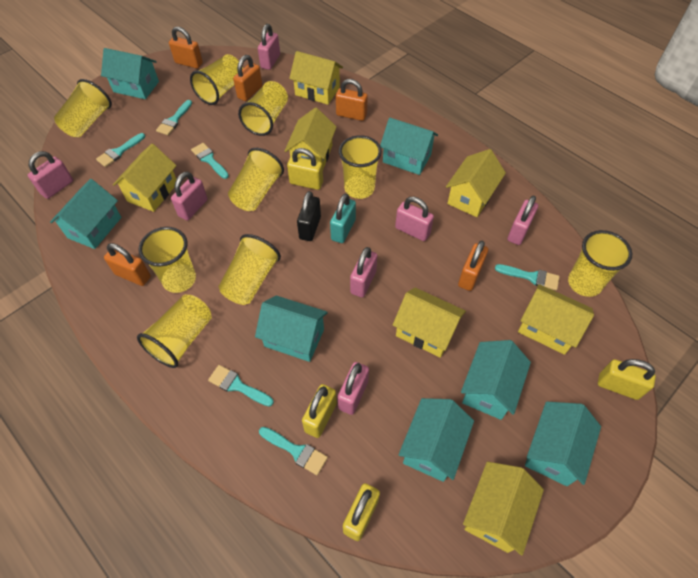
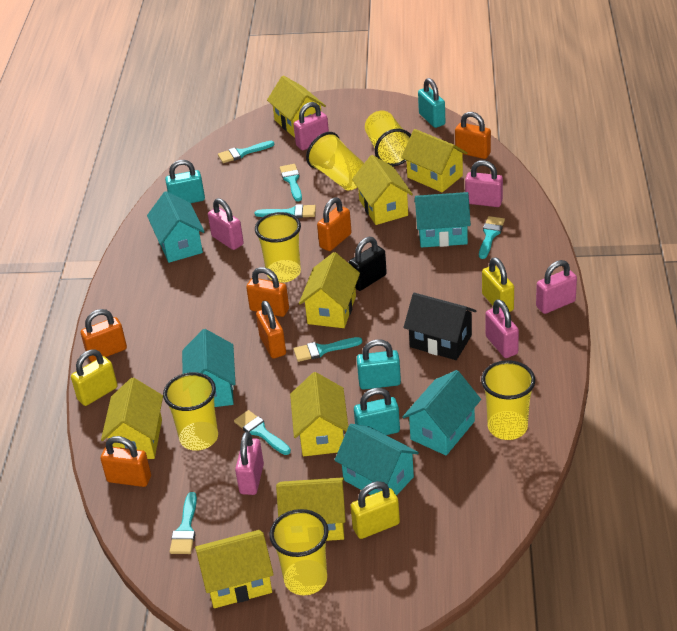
black house: none = 0 -> [404,293,476,360] = 1
orange padlock: [104,243,151,286] [169,27,203,69] [233,55,262,101] [336,79,368,121] [458,241,488,291] = 5 -> [81,309,127,362] [100,436,151,487] [246,267,289,317] [256,301,286,359] [317,197,352,251] [455,112,491,159] = 6
pink padlock: [28,151,73,199] [171,172,208,220] [258,24,280,70] [338,362,369,415] [350,247,377,297] [395,197,434,241] [507,195,538,245] = 7 -> [208,198,244,250] [235,432,264,495] [293,102,329,150] [465,160,503,207] [486,299,519,358] [536,260,577,314] = 6
turquoise brush: [96,133,145,167] [156,100,192,135] [191,143,229,179] [208,365,274,407] [259,427,328,475] [495,264,559,290] = 6 -> [170,492,197,554] [218,141,275,163] [234,410,291,455] [255,204,316,218] [280,164,302,201] [294,337,362,362] [479,216,505,259] = 7
turquoise house: [50,179,122,249] [101,48,159,99] [255,295,328,362] [380,118,438,175] [398,398,474,482] [461,340,531,420] [525,402,601,486] = 7 -> [147,191,205,263] [182,329,235,407] [335,424,419,496] [403,370,481,455] [414,192,471,248] = 5
turquoise padlock: [330,193,356,243] = 1 -> [165,160,205,203] [354,388,400,435] [357,339,401,390] [418,78,445,128] = 4
yellow cup: [54,79,112,137] [137,295,212,368] [139,227,196,293] [190,54,243,105] [218,234,281,305] [228,148,284,211] [238,81,288,136] [339,135,382,199] [568,230,632,297] = 9 -> [163,372,218,451] [255,212,301,283] [269,509,329,595] [306,132,364,191] [365,111,411,166] [481,360,535,440] = 6
yellow house: [113,144,176,212] [285,108,336,169] [289,51,343,105] [393,288,466,358] [446,149,506,217] [463,462,544,556] [518,284,594,355] = 7 -> [101,378,163,459] [195,530,274,608] [267,76,326,138] [276,477,346,541] [290,372,348,456] [299,252,360,328] [352,155,413,225] [401,129,467,192] = 8
yellow padlock: [287,148,323,190] [302,384,337,438] [343,483,380,541] [598,359,656,400] = 4 -> [71,350,117,406] [351,481,400,539] [482,257,514,312] = 3

